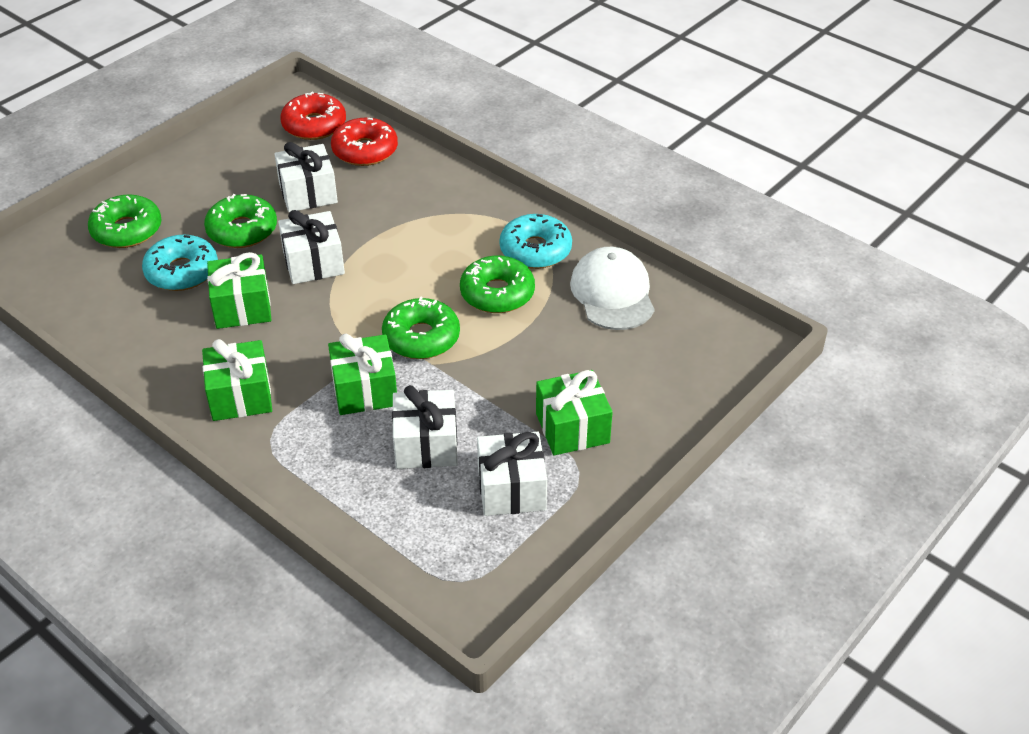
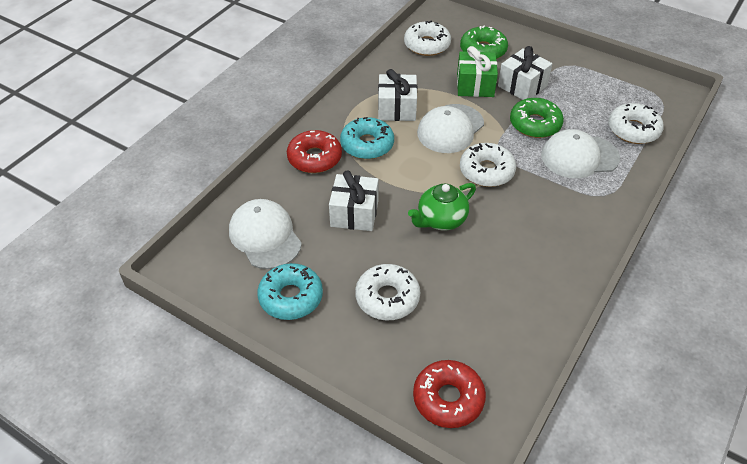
green donut: [88,194,162,248] [204,194,277,248] [382,296,460,359] [460,256,535,313] = 4 -> [460,25,508,59] [510,98,564,138] = 2
green gift: [202,339,272,421] [207,252,271,329] [328,334,397,415] [536,370,613,456] = 4 -> [457,46,498,97] = 1
green teapot: none = 0 -> [408,183,476,231] = 1
white cap: [570,247,655,330] = 1 -> [229,199,302,269] [417,104,484,153] [541,129,620,178] = 3
white donut: none = 0 -> [355,264,420,320] [404,21,451,56] [460,143,516,187] [608,103,664,144] = 4
white gift: [274,142,338,212] [278,210,345,284] [392,385,458,469] [477,432,547,516] = 4 -> [329,170,379,231] [378,69,417,121] [498,46,552,100] = 3

